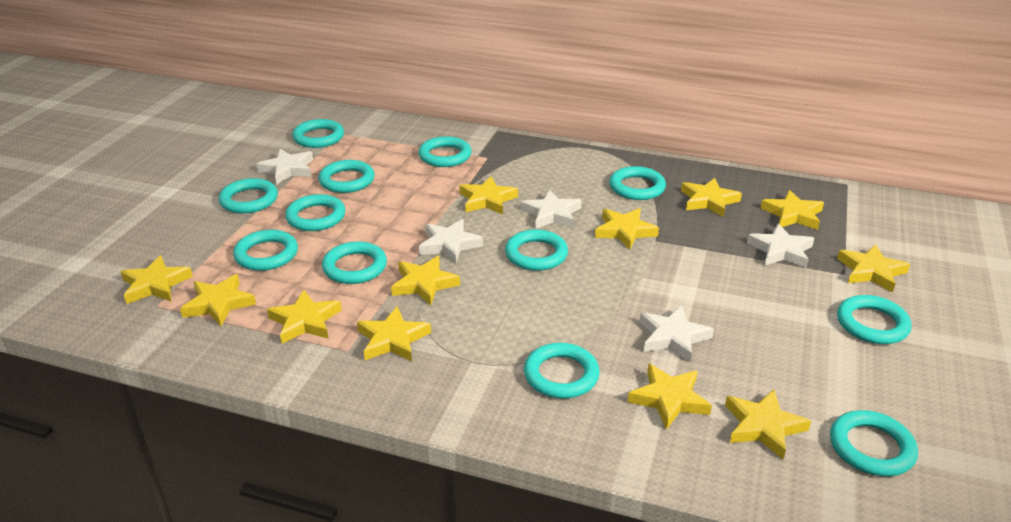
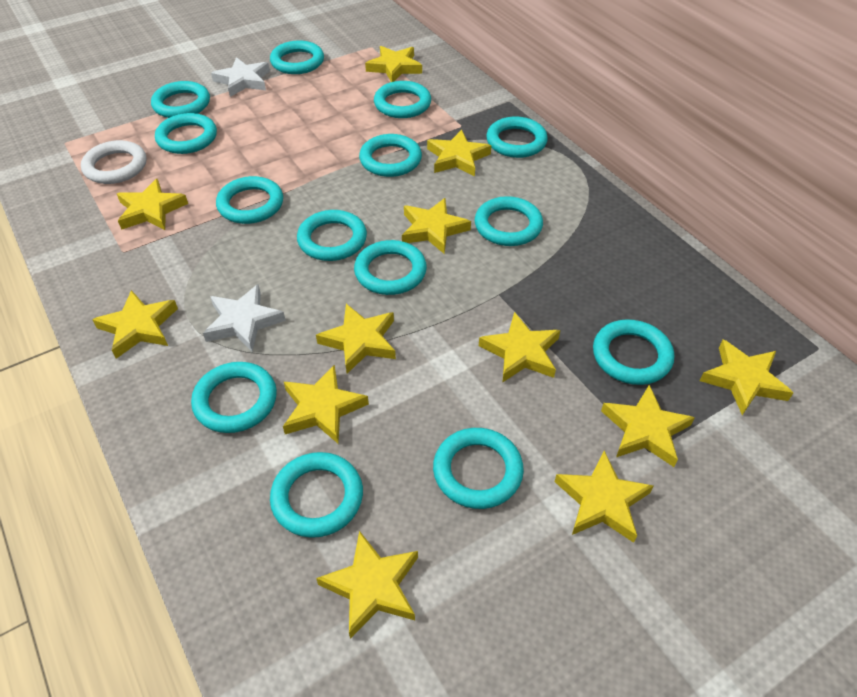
turquoise ring: [219,178,278,213] [233,230,298,271] [285,194,345,231] [292,119,344,148] [319,160,375,193] [322,241,387,284] [419,136,471,167] [505,229,568,271] [524,343,599,399] [610,166,666,200] [830,410,918,476] [837,295,911,344] = 12 -> [151,81,210,118] [155,113,217,154] [191,362,277,433] [216,176,283,224] [270,40,324,74] [270,452,363,538] [297,210,367,261] [354,240,427,295] [359,134,422,177] [374,81,431,118] [433,428,524,509] [475,196,543,246] [486,117,548,158] [593,319,674,385] = 14
white ring: none = 0 -> [81,140,146,184] = 1
white star: [257,149,313,184] [419,219,483,264] [521,189,582,229] [640,305,714,362] [747,224,814,268] = 5 -> [203,284,286,352] [211,57,270,97] = 2

